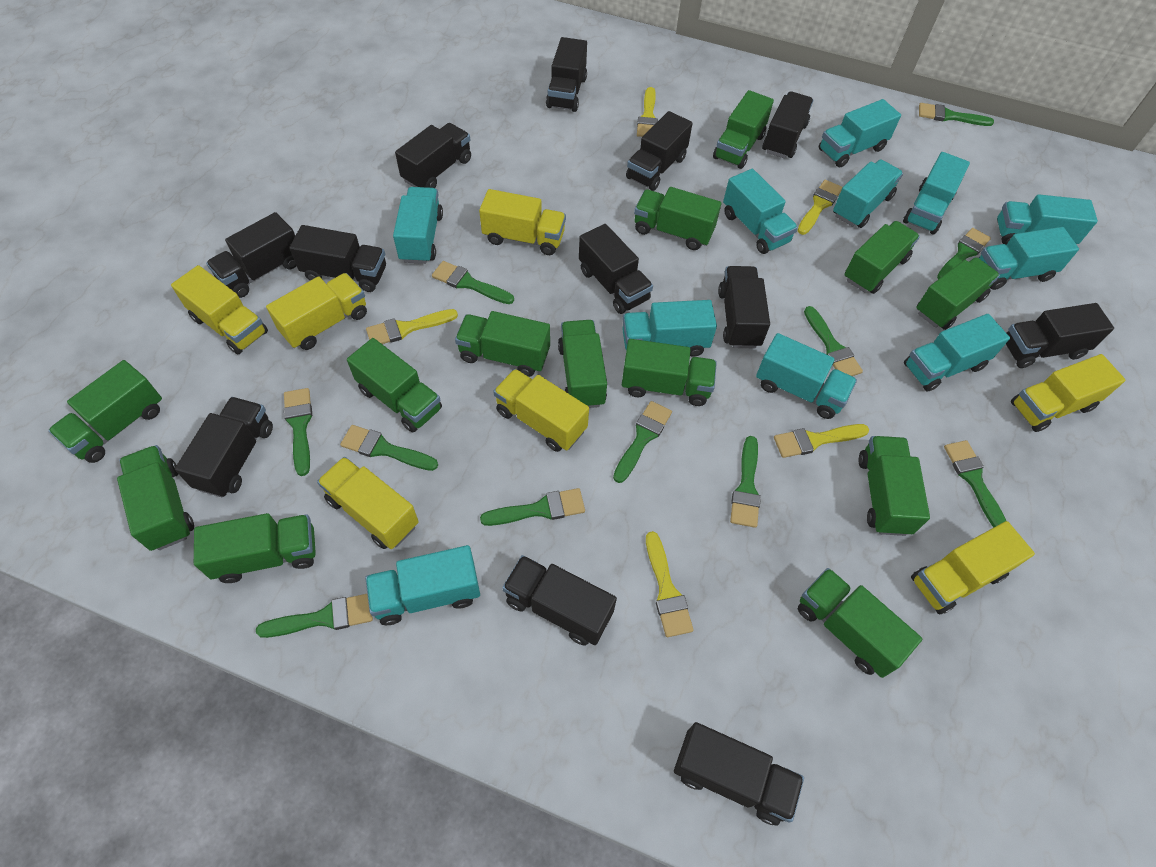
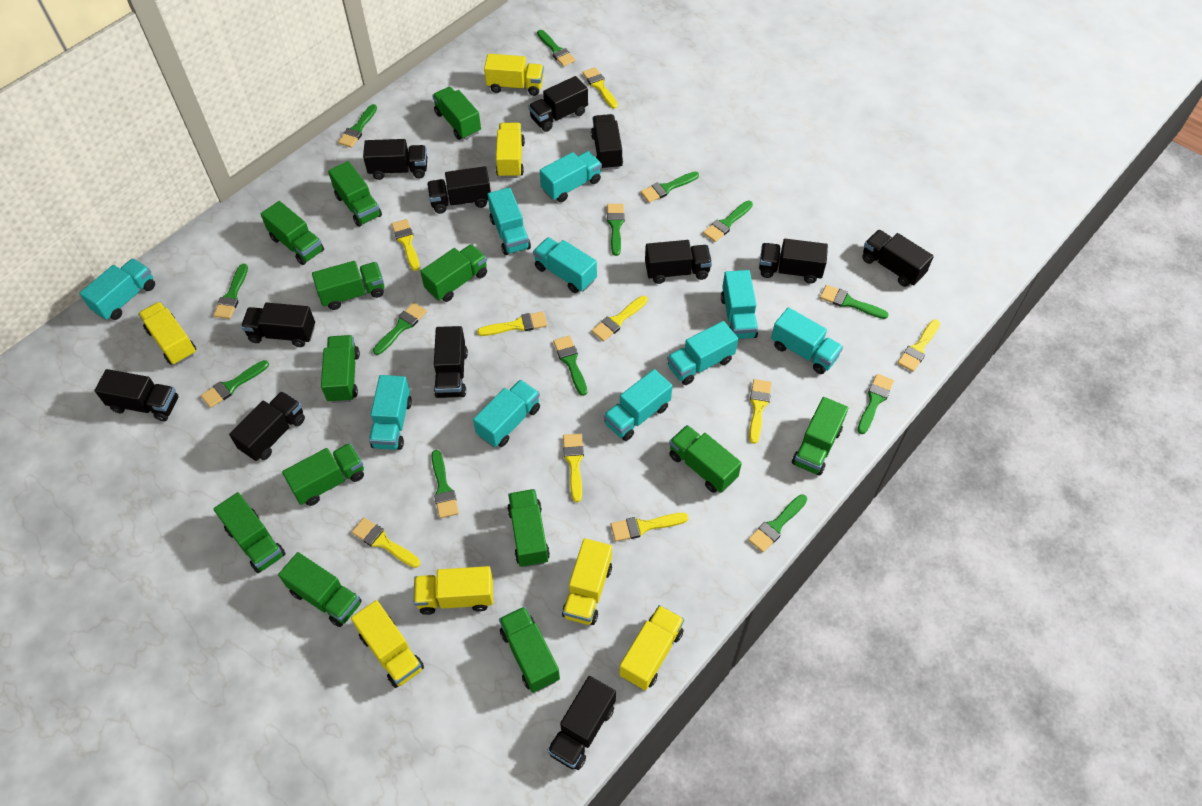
green brush: [256,594,373,638] [284,388,312,476] [340,425,438,471] [432,261,514,304] [480,488,585,526] [613,401,672,483] [730,436,761,528] [804,306,863,376] [919,103,994,126] [937,228,991,279] [944,440,1006,527] = 11 -> [201,360,269,408] [213,264,248,319] [338,104,377,148] [373,302,427,355] [432,450,459,518] [537,30,575,66] [553,336,587,396] [607,204,625,256] [641,172,699,203] [703,201,753,242] [748,494,807,552] [820,285,889,319] [857,374,894,434] = 13
turquoise truck: [365,545,480,625] [393,187,443,264] [622,300,717,357] [723,169,798,254] [756,333,857,419] [819,99,901,168] [833,159,903,228] [903,152,970,234] [904,314,1010,392] [979,227,1079,290] [997,194,1098,245] = 11 -> [79,258,155,320] [369,375,412,450] [473,380,540,447] [488,188,531,255] [533,237,597,293] [540,151,602,202] [604,369,672,441] [667,321,738,385] [721,270,758,339] [771,307,843,374] = 10
yellow brush: [366,309,458,344] [637,87,658,137] [646,531,694,637] [774,424,869,458] [798,180,843,235] = 5 -> [352,517,420,568] [391,219,420,271] [477,311,547,336] [563,434,584,502] [582,67,618,109] [592,296,648,341] [611,513,689,542] [749,379,772,444] [898,319,940,372] = 9

